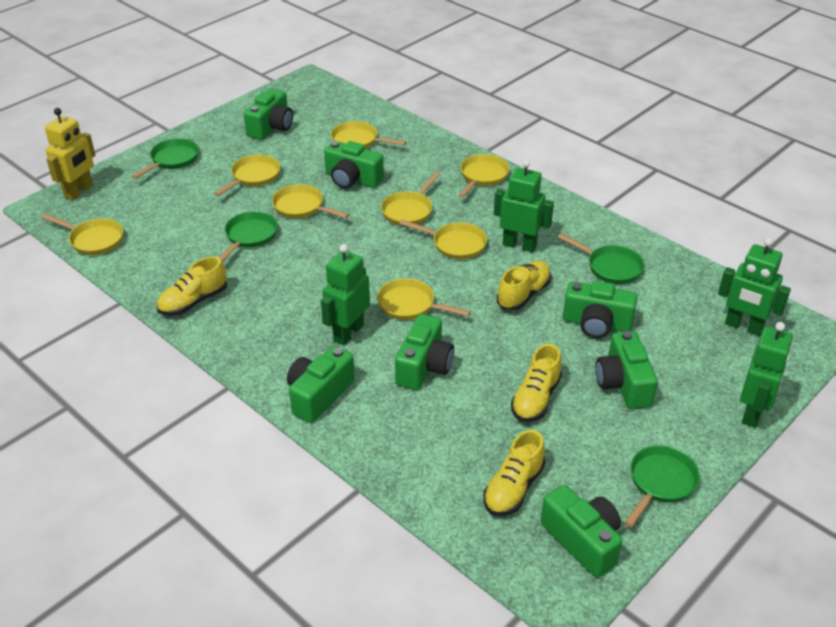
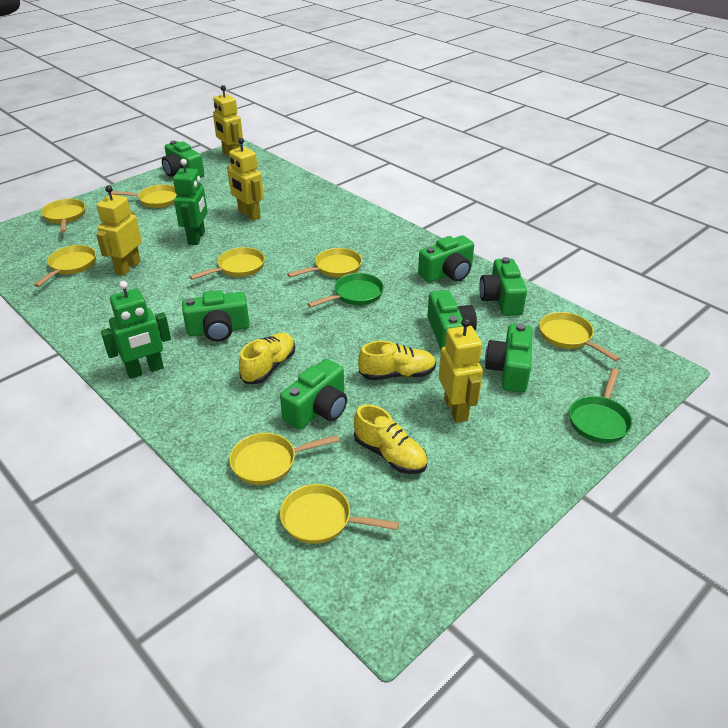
green pan: [132,138,199,179] [219,211,278,262] [558,233,645,284] [624,445,700,527] = 4 -> [307,273,384,308] [569,368,633,443] = 2
green robot: [321,244,370,345] [494,160,554,252] [718,238,791,336] [740,322,793,428] = 4 -> [101,281,171,379] [173,159,208,245] = 2
yellow robot: [45,108,95,200] = 1 -> [96,185,142,276] [213,85,243,155] [227,138,264,221] [439,318,483,423] = 4
yellow shoe: [157,256,227,316] [483,430,545,516] [497,261,551,310] [511,344,562,422] = 4 -> [239,332,295,384] [354,404,427,474] [358,341,436,380] = 3

